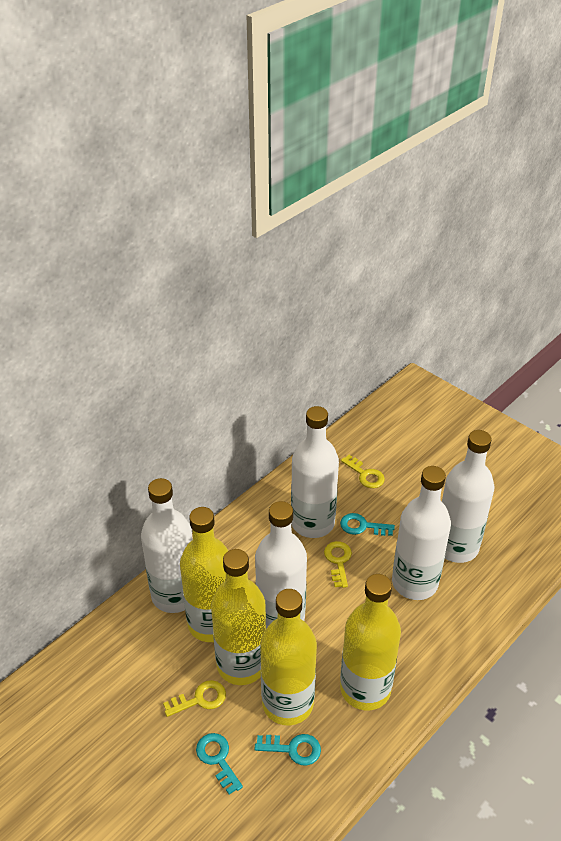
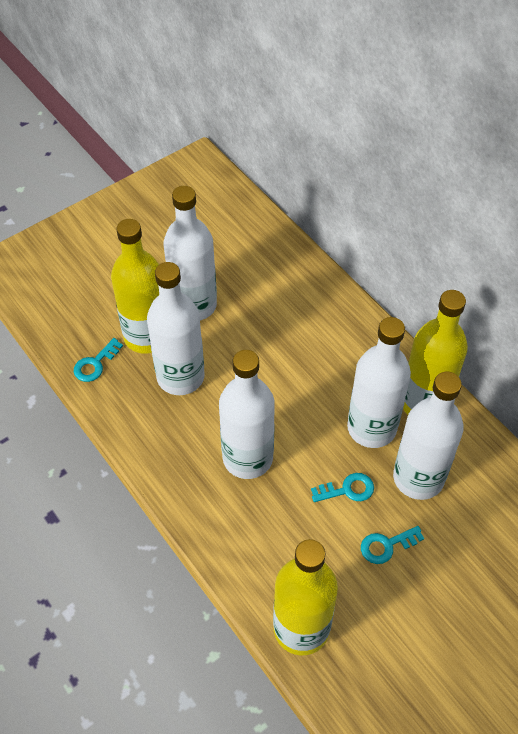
yellow bottle: [180,507,228,642] [211,549,266,685] [260,589,317,725] [340,574,401,710] = 4 -> [111,219,159,354] [273,539,338,655] [403,290,468,414] = 3
yellow key: [163,680,226,717] [324,541,352,588] [341,455,385,488] = 3 -> none = 0

